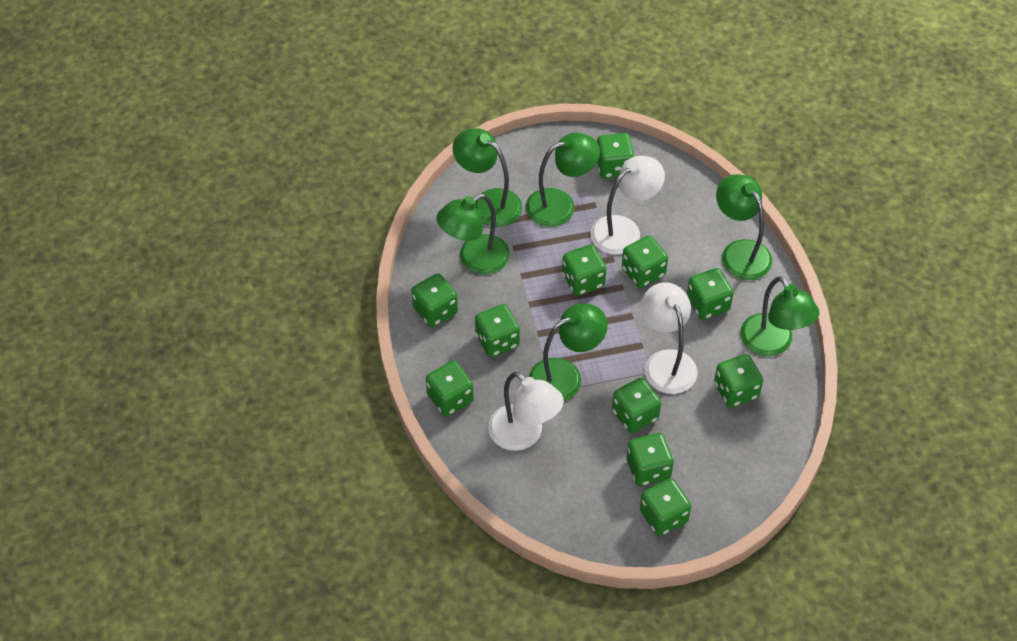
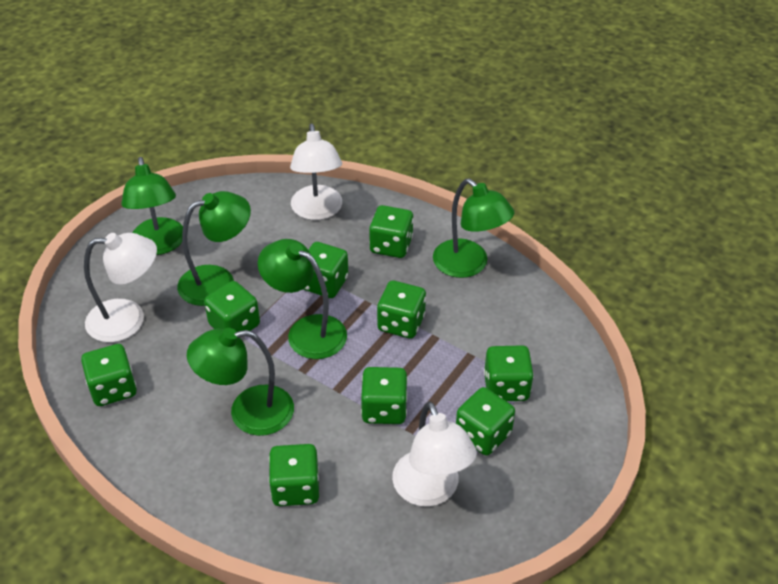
green dice: [411,273,458,327] [426,361,474,416] [475,304,520,357] [562,245,606,296] [597,133,635,178] [612,378,661,433] [622,236,668,288] [626,433,674,486] [640,478,691,536] [687,268,734,320] [714,354,763,407] = 11 -> [81,344,137,406] [204,281,260,332] [269,444,319,506] [303,242,348,298] [361,367,408,424] [369,205,414,258] [377,280,426,339] [456,387,515,456] [484,345,534,401] = 9
green lamp: [436,194,510,274] [453,128,522,227] [526,133,600,227] [529,304,608,401] [716,174,772,280] [740,276,820,356] = 6 -> [121,157,183,255] [177,191,251,306] [187,328,294,436] [258,239,347,359] [433,179,514,278] = 5

